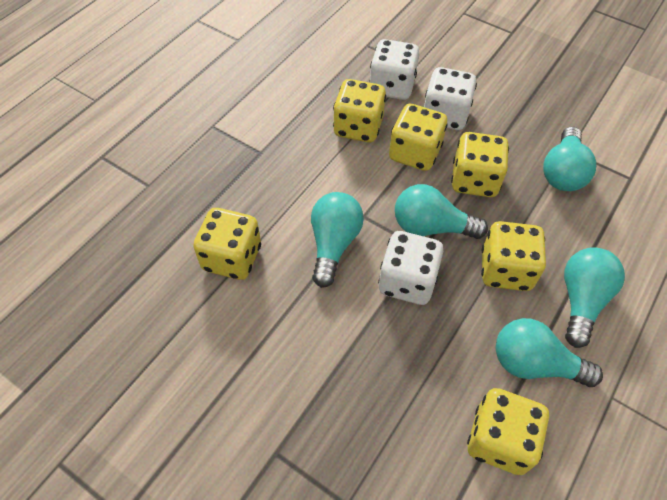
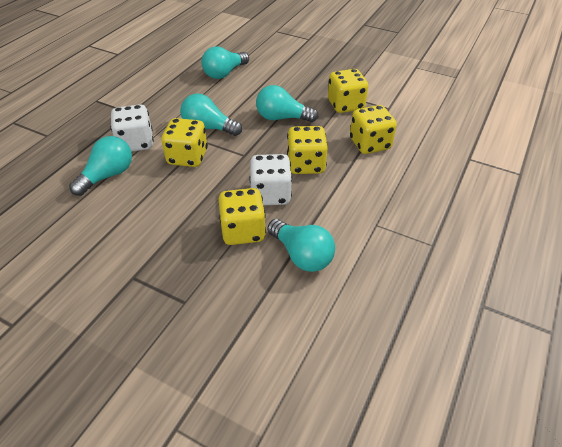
white dice: [369,39,419,100] [378,231,443,305] [424,67,477,130] = 3 -> [111,104,154,152] [249,154,292,205] = 2
yellow dice: [193,208,261,280] [333,79,386,142] [389,104,448,171] [451,132,509,197] [467,388,549,475] [481,221,546,291] = 6 -> [161,118,208,167] [219,188,266,245] [287,126,328,174] [328,69,368,113] [350,105,397,154] = 5

